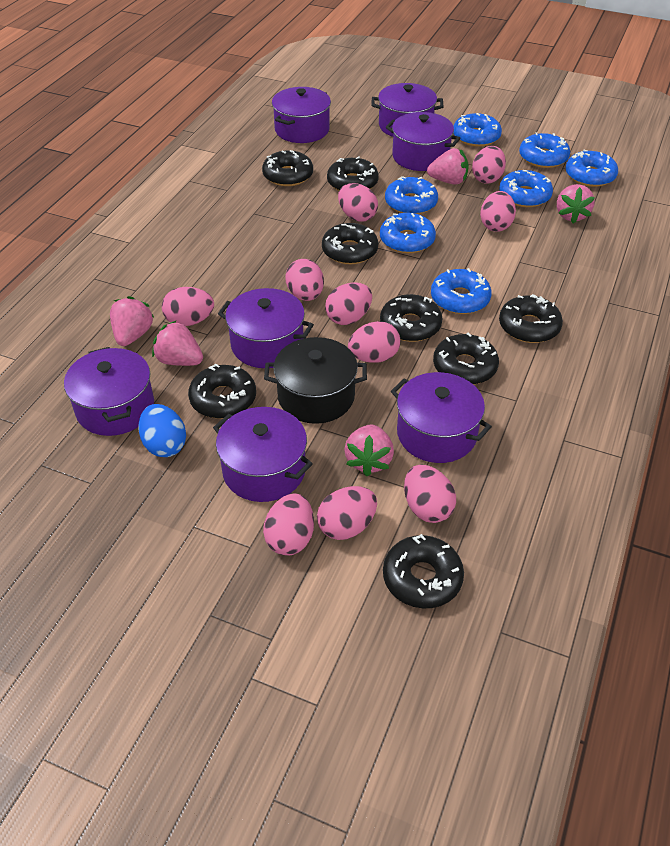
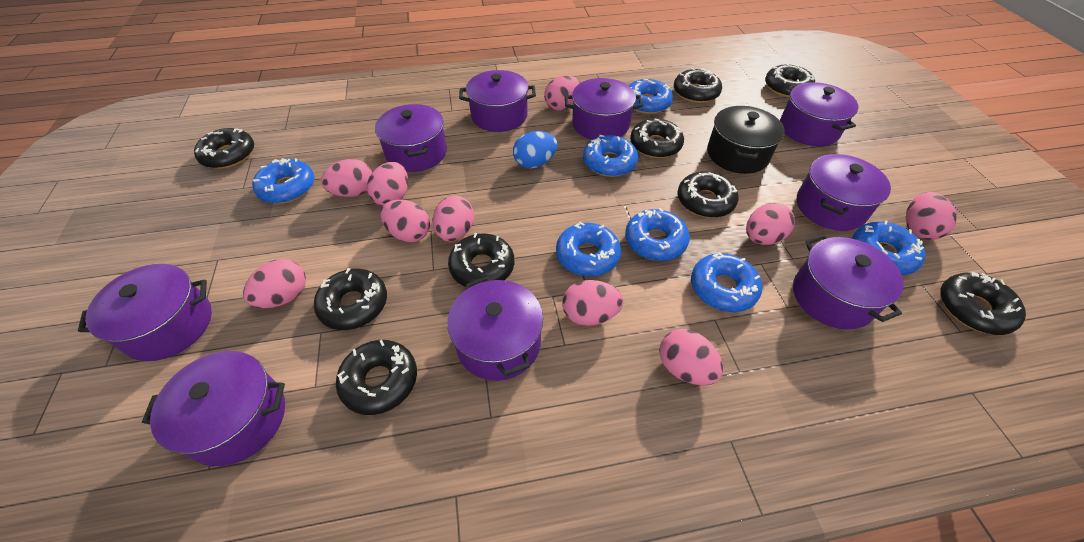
black donut: [188,363,256,419] [262,150,313,186] [322,223,378,264] [327,156,379,191] [380,294,443,342] [383,534,464,608] [433,333,499,385] [499,294,563,343] = 8 -> [194,128,254,169] [314,268,387,330] [336,340,417,415] [448,233,514,287] [630,119,684,158] [674,68,722,103] [678,171,739,218] [765,64,815,98] [940,272,1026,335] = 9
pink strawberry: [110,296,154,346] [152,320,203,366] [344,425,394,476] [427,148,469,185] [557,184,595,223] = 5 -> none = 0
purple pot: [64,347,154,436] [213,407,313,502] [218,288,314,368] [272,87,331,143] [371,83,444,137] [386,112,460,171] [391,372,492,463] = 7 -> [78,264,212,361] [142,351,285,466] [375,104,447,172] [447,277,543,381] [459,70,536,132] [565,78,643,140] [780,82,859,146] [793,235,904,329] [797,154,891,231] = 9

